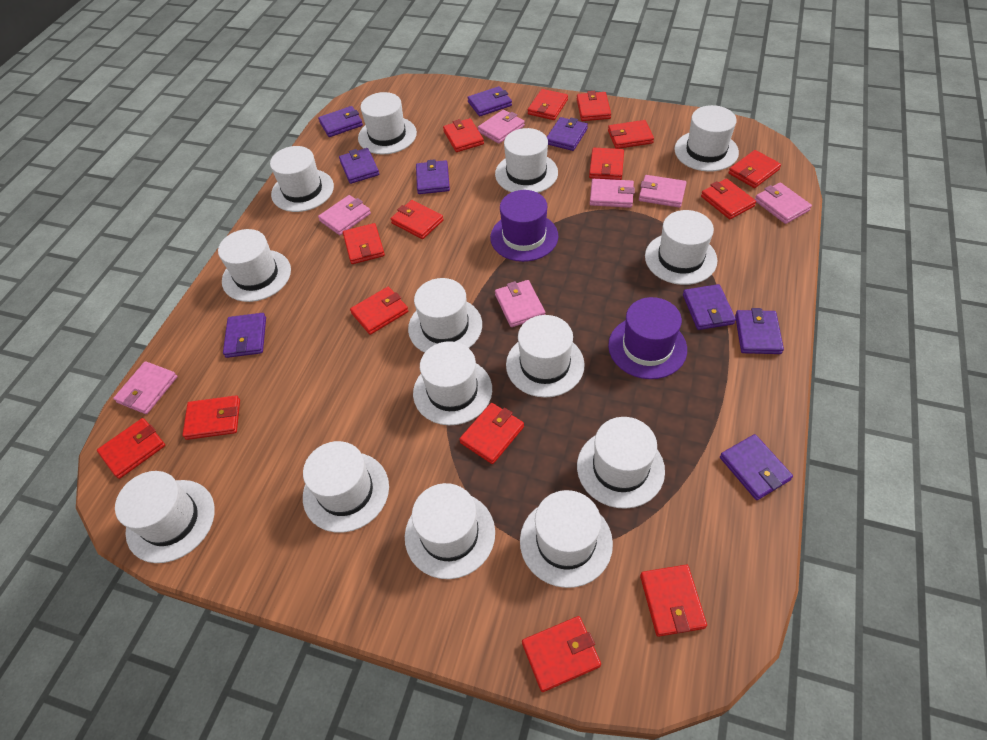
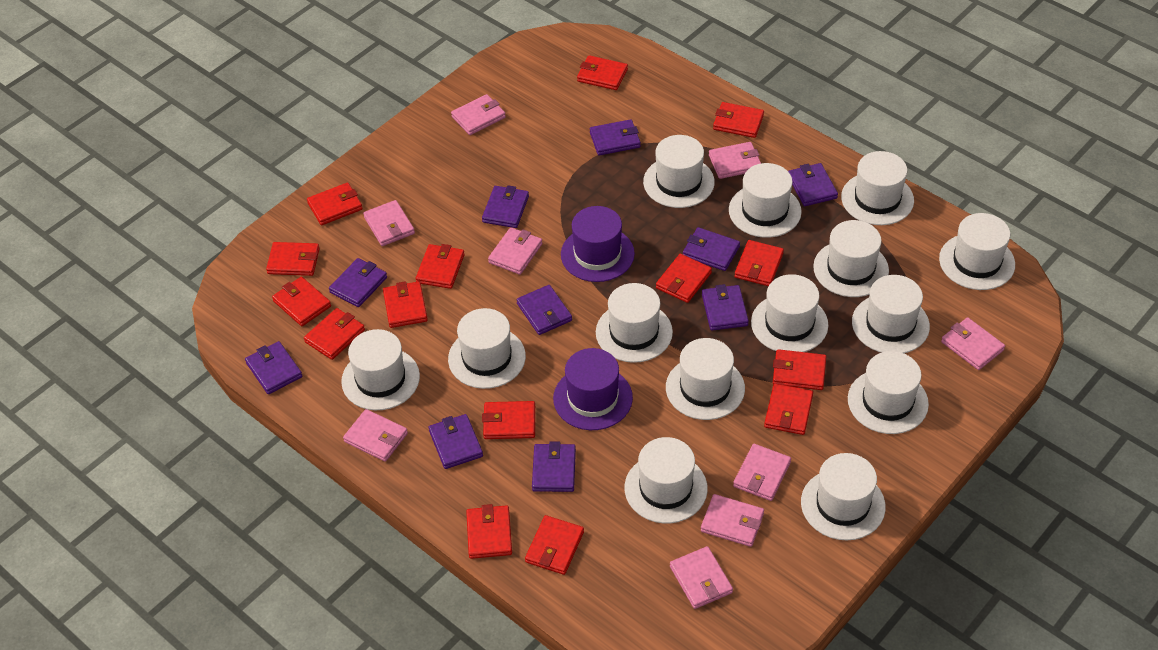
pink wallet: [113,361,178,414] [318,195,371,235] [478,110,525,144] [495,280,545,327] [590,179,635,208] [639,175,687,208] [755,183,812,224] = 7 -> [343,409,408,462] [363,200,415,246] [451,94,506,135] [488,227,542,275] [670,546,733,609] [701,494,764,547] [709,142,761,179] [733,444,791,501] [941,317,1005,370] = 9
purple wallet: [223,313,266,358] [318,106,363,137] [339,148,379,184] [416,159,450,194] [467,86,512,116] [547,117,588,151] [683,284,736,330] [720,434,793,500] [735,308,784,354] = 9 -> [245,341,302,394] [329,258,387,307] [429,414,483,469] [482,185,529,228] [517,285,572,335] [532,442,576,492] [590,119,641,156] [683,227,740,271] [702,284,749,330] [788,163,838,206] = 10

